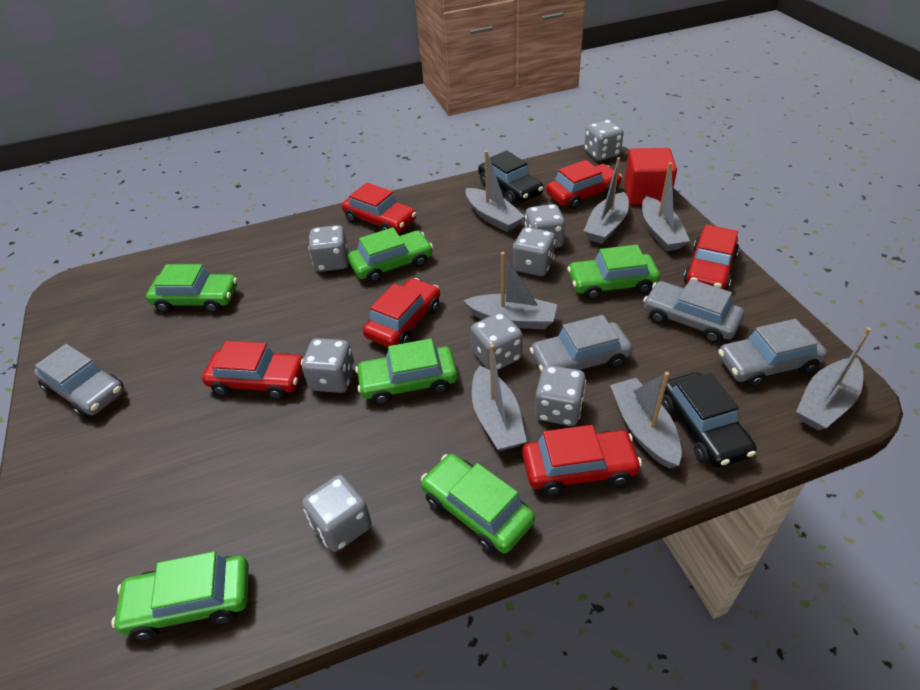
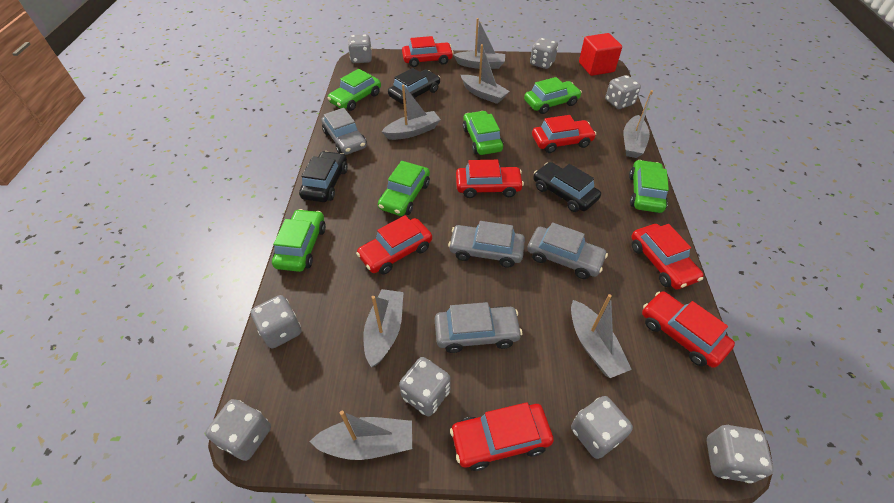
black car: [478,150,544,205] [661,373,756,468] = 2 -> [299,151,348,202] [388,68,440,104] [533,162,601,212] = 3
red car: [202,341,303,399] [342,183,416,233] [363,278,440,347] [522,425,642,496] [546,160,622,209] [684,225,739,290] = 6 -> [356,215,432,275] [402,36,454,67] [450,402,554,471] [456,160,524,198] [532,115,596,153] [631,224,704,290] [642,291,735,368] = 7

